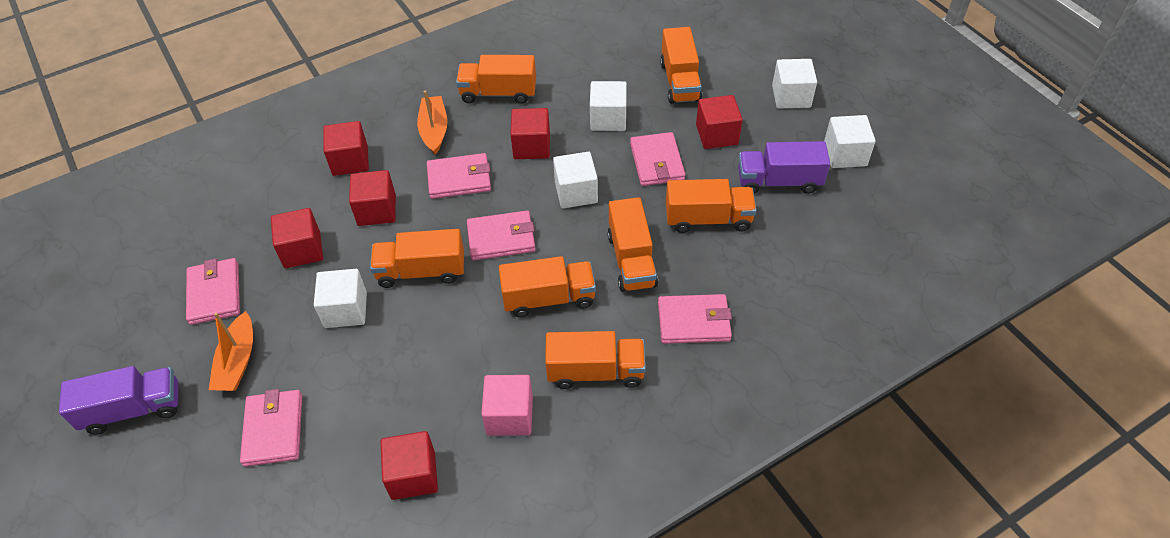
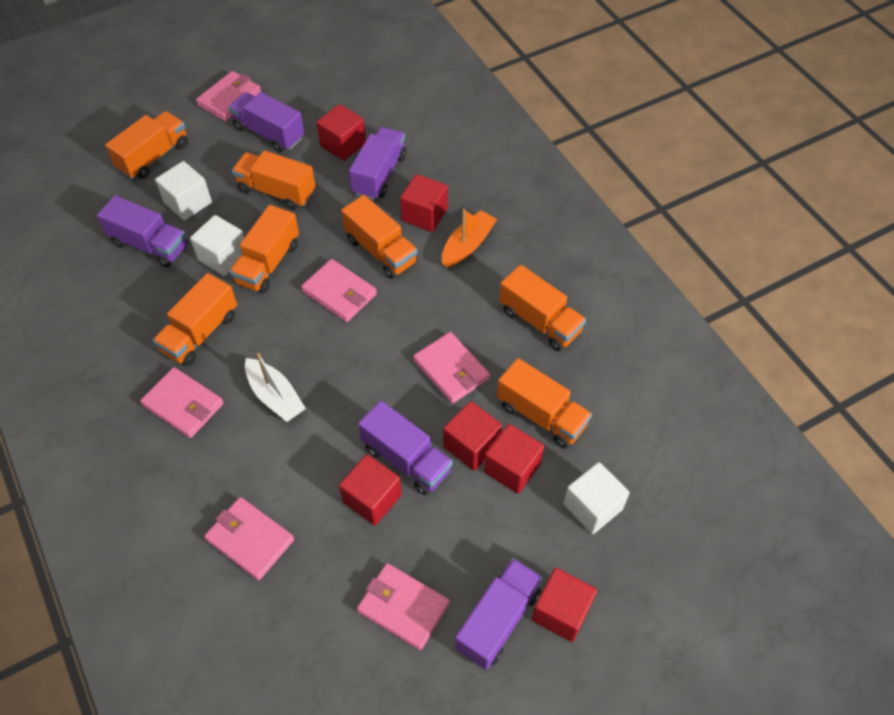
orange boat: [209,311,253,391] [417,91,447,155] = 2 -> [442,209,497,267] = 1
pink cube: [481,375,533,436] = 1 -> none = 0
purple truck: [59,366,178,434] [738,141,830,194] = 2 -> [97,195,188,268] [228,92,304,152] [349,127,406,200] [358,401,453,495] [455,558,543,670] = 5
white boat: none = 0 -> [245,353,306,422] = 1
white cube: [314,269,367,328] [553,152,598,209] [590,81,627,131] [772,59,817,109] [824,115,875,168] = 5 -> [155,161,212,220] [190,215,244,276] [563,462,630,534] = 3

